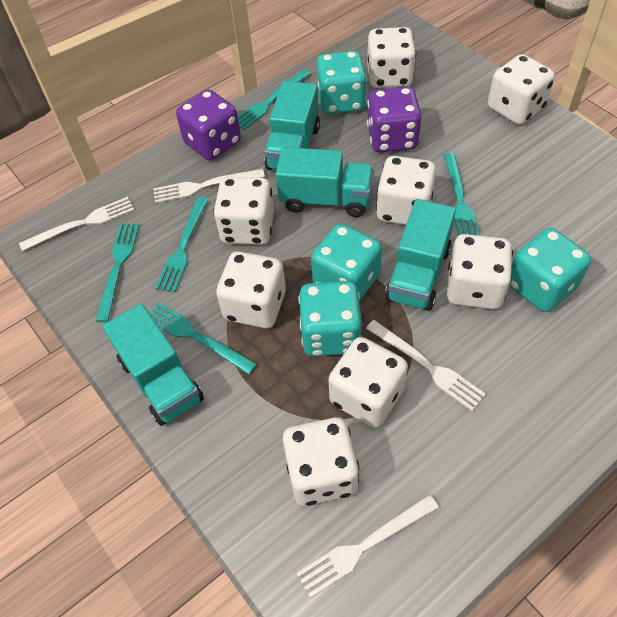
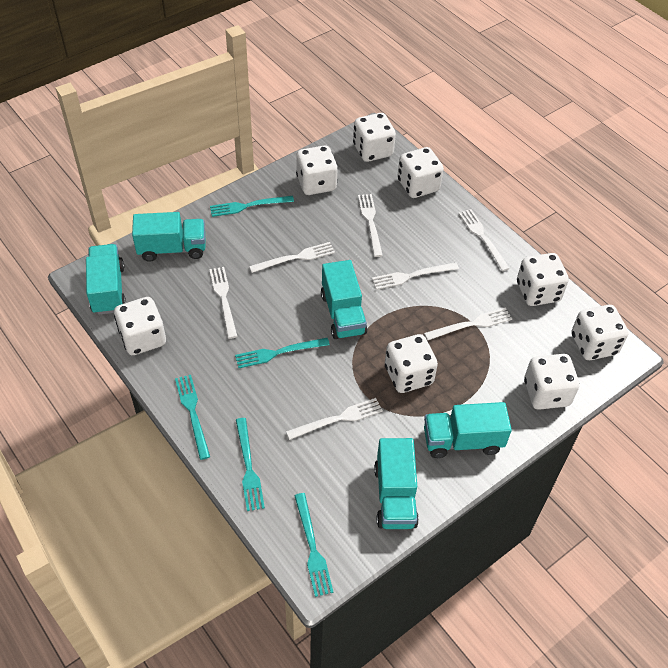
purple dice: [176,89,241,160] [367,87,422,152] = 2 -> none = 0
turquoise dice: [298,281,362,356] [311,224,382,301] [317,51,367,114] [510,228,591,312] = 4 -> none = 0
turquoise truck: [103,304,204,426] [264,81,320,170] [276,147,373,217] [385,199,456,311] = 4 -> [86,244,126,315] [132,212,206,262] [321,260,367,339] [374,438,419,529] [424,402,512,458] = 5
white fork: [19,197,134,251] [153,169,265,203] [296,495,439,598] [366,320,486,411] = 4 -> [209,267,238,339] [249,242,335,273] [286,398,383,440] [358,194,383,257] [372,262,459,290] [424,307,512,340] [459,209,510,271] = 7

